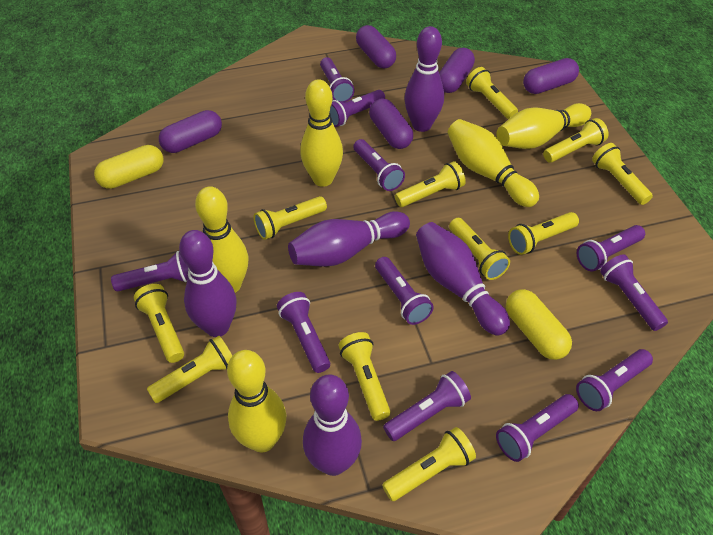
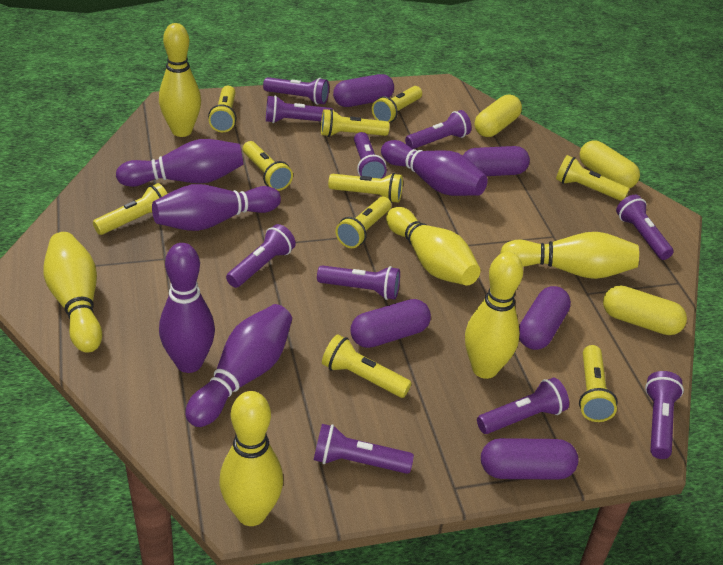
purple flashlight: [111,251,188,291] [277,292,330,373] [320,57,355,103] [330,90,385,127] [353,139,405,191] [375,257,434,325] [383,371,471,441] [496,394,579,462] [576,349,653,411] [577,225,645,271] [600,254,668,331] = 11 -> [226,224,296,288] [263,77,329,105] [266,95,333,123] [314,424,414,474] [317,265,400,300] [354,132,387,179] [405,110,471,149] [477,378,569,434] [616,195,674,260] [645,371,684,459] = 10
yellow bowling pin: [195,186,248,293] [227,350,286,452] [300,79,343,187] [448,119,539,207] [496,103,591,149] = 5 -> [43,232,102,353] [159,23,201,137] [219,391,283,526] [386,207,481,286] [465,252,523,379] [500,232,639,279] = 6
yellow capsule: [94,145,163,189] [506,289,572,360] = 2 -> [475,95,522,137] [580,140,640,188] [603,285,687,335] = 3
yellow flashlight: [134,284,184,363] [147,336,232,403] [253,196,327,240] [338,332,390,421] [382,427,476,501] [395,161,466,207] [449,218,510,280] [466,67,518,119] [508,212,579,255] [543,118,608,163] [592,143,653,205] = 11 -> [93,183,168,235] [208,86,237,132] [243,141,293,191] [321,109,389,137] [322,334,411,398] [328,173,403,203] [336,197,391,248] [372,86,422,123] [556,155,629,201] [579,345,618,422] = 10

